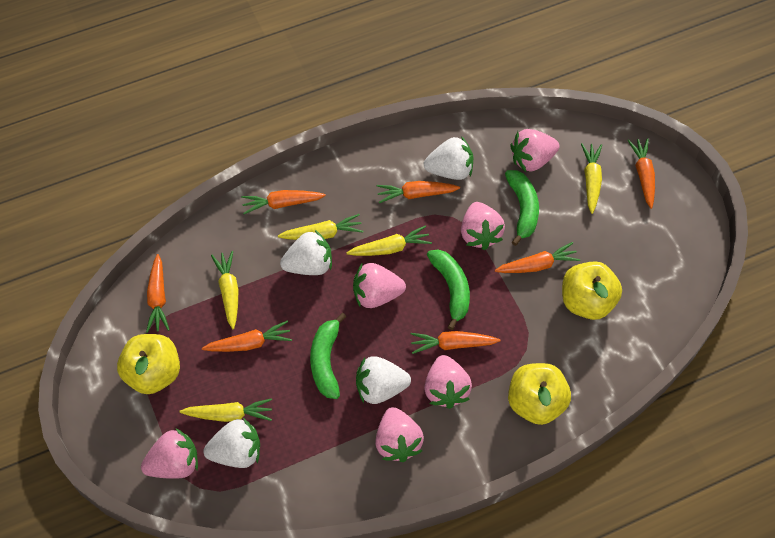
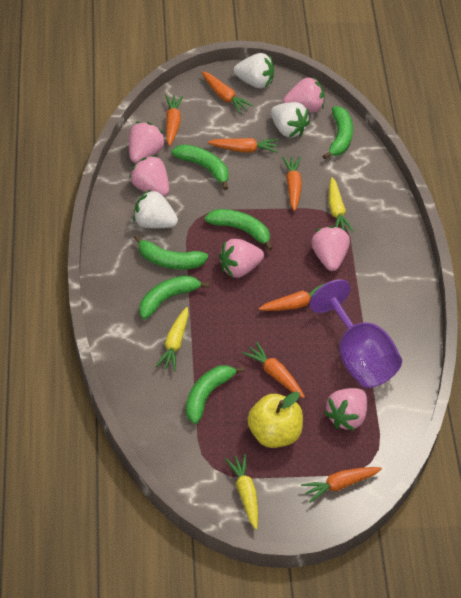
green banana: [310,313,346,399] [427,249,470,330] [505,170,539,246] = 3 -> [133,235,208,270] [139,275,210,319] [171,144,229,190] [186,365,245,424] [205,209,273,251] [323,106,353,159] = 6
purple goblet: none = 0 -> [310,279,402,388] = 1
white strawberry: [203,418,260,468] [280,230,332,275] [356,356,411,404] [424,136,473,180] = 4 -> [133,189,178,228] [234,53,274,88] [271,102,310,138] = 3
yellow apple: [117,334,180,394] [508,363,571,425] [562,261,622,320] = 3 -> [247,392,303,448] = 1
yellow carrot: [179,398,272,422] [211,251,238,329] [278,214,363,240] [347,225,432,256] [581,143,602,214] = 5 -> [156,307,189,371] [225,454,258,530] [329,177,354,232] = 3

